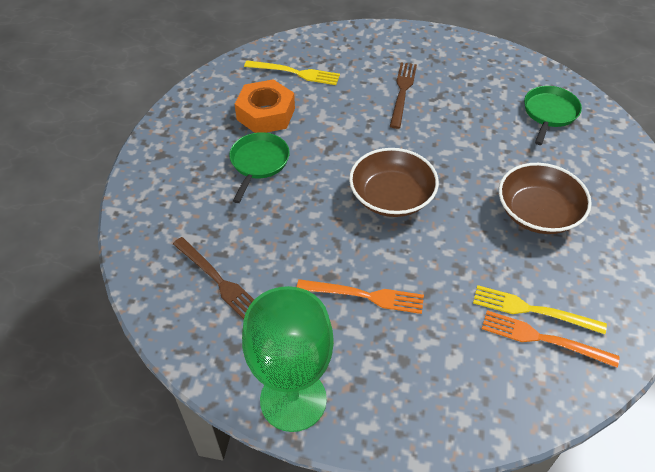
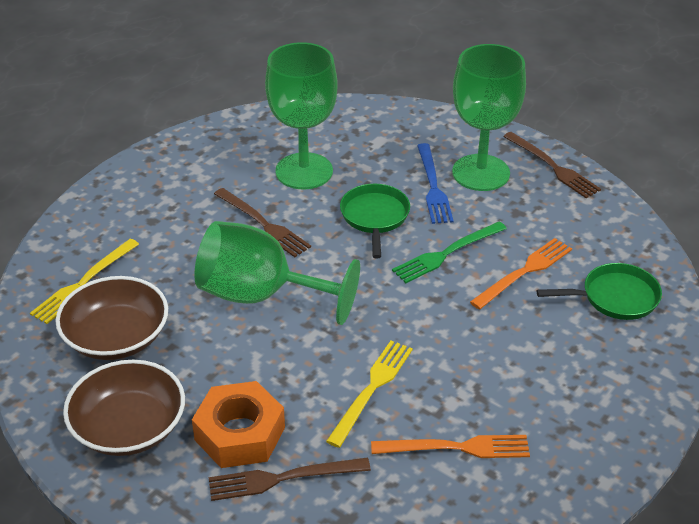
blue fork: none = 0 -> [417,143,454,224] = 1
brown fork: [173,237,254,319] [390,62,417,129] = 2 -> [209,458,371,501] [214,188,311,257] [503,132,601,198] = 3
green fork: none = 0 -> [392,221,507,283] = 1
green goblet: [242,286,334,432] = 1 -> [194,221,360,325] [265,42,338,189] [452,44,526,191] = 3

